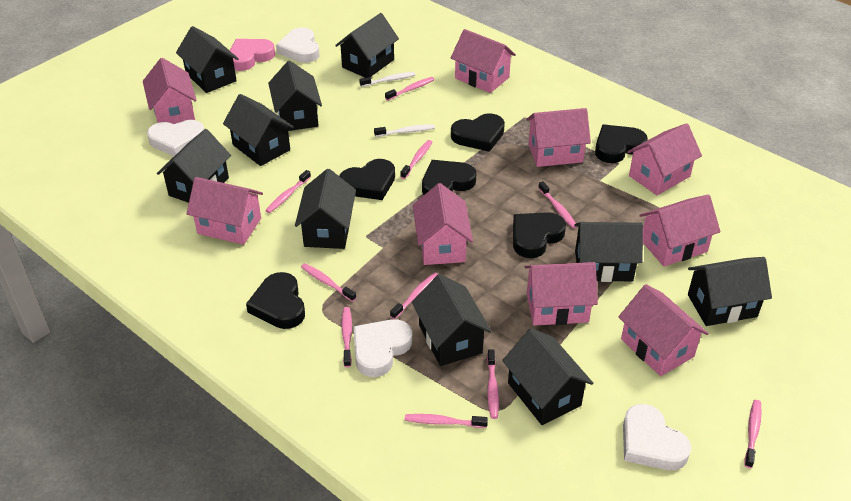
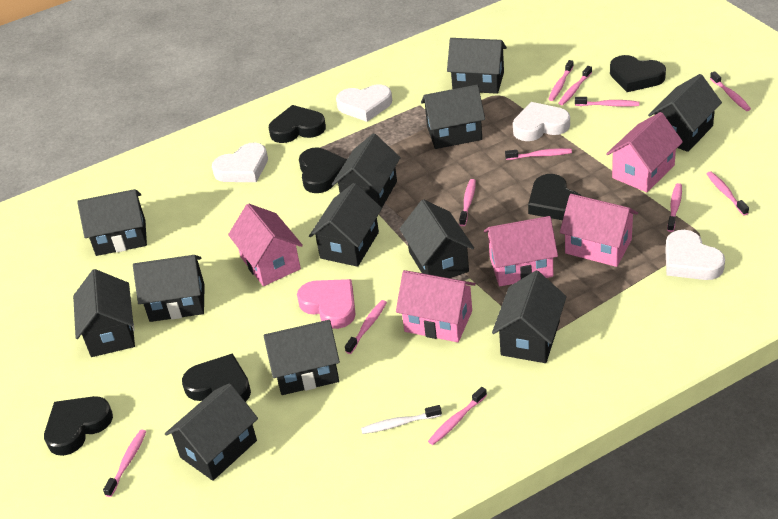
black house: [157,129,231,203] [176,26,239,93] [223,94,294,166] [268,61,322,131] [295,169,356,249] [335,13,399,78] [412,274,492,366] [502,328,593,425] [574,222,643,282] [688,257,772,326] = 10 -> [73,269,135,357] [77,189,147,256] [133,255,205,322] [165,383,258,481] [263,320,340,395] [309,183,382,267] [332,133,401,207] [399,199,474,278] [421,85,485,149] [447,38,507,94] [492,271,567,363] [648,74,722,152] = 12
pink house: [143,58,197,124] [187,177,263,245] [413,183,473,265] [451,29,516,93] [525,262,598,325] [526,108,591,167] [619,284,709,376] [627,123,702,195] [639,195,720,267] = 9 -> [228,204,303,286] [396,270,476,342] [484,216,558,286] [560,194,638,267] [606,112,683,192] = 5
pink toothbrush: [265,170,311,213] [301,263,356,302] [341,307,352,367] [385,77,434,101] [390,273,438,319] [400,140,432,179] [405,414,488,428] [487,349,499,419] [538,181,576,228] [744,400,762,468] = 10 -> [103,429,146,497] [345,300,387,354] [428,387,487,445] [459,179,476,226] [505,148,572,160] [548,60,574,101] [558,66,592,105] [575,97,639,107] [667,183,682,232] [707,171,749,216] [710,71,751,111] = 11
white toothbrush: [359,72,415,87] [374,125,435,137] = 2 -> [361,405,442,434] = 1

